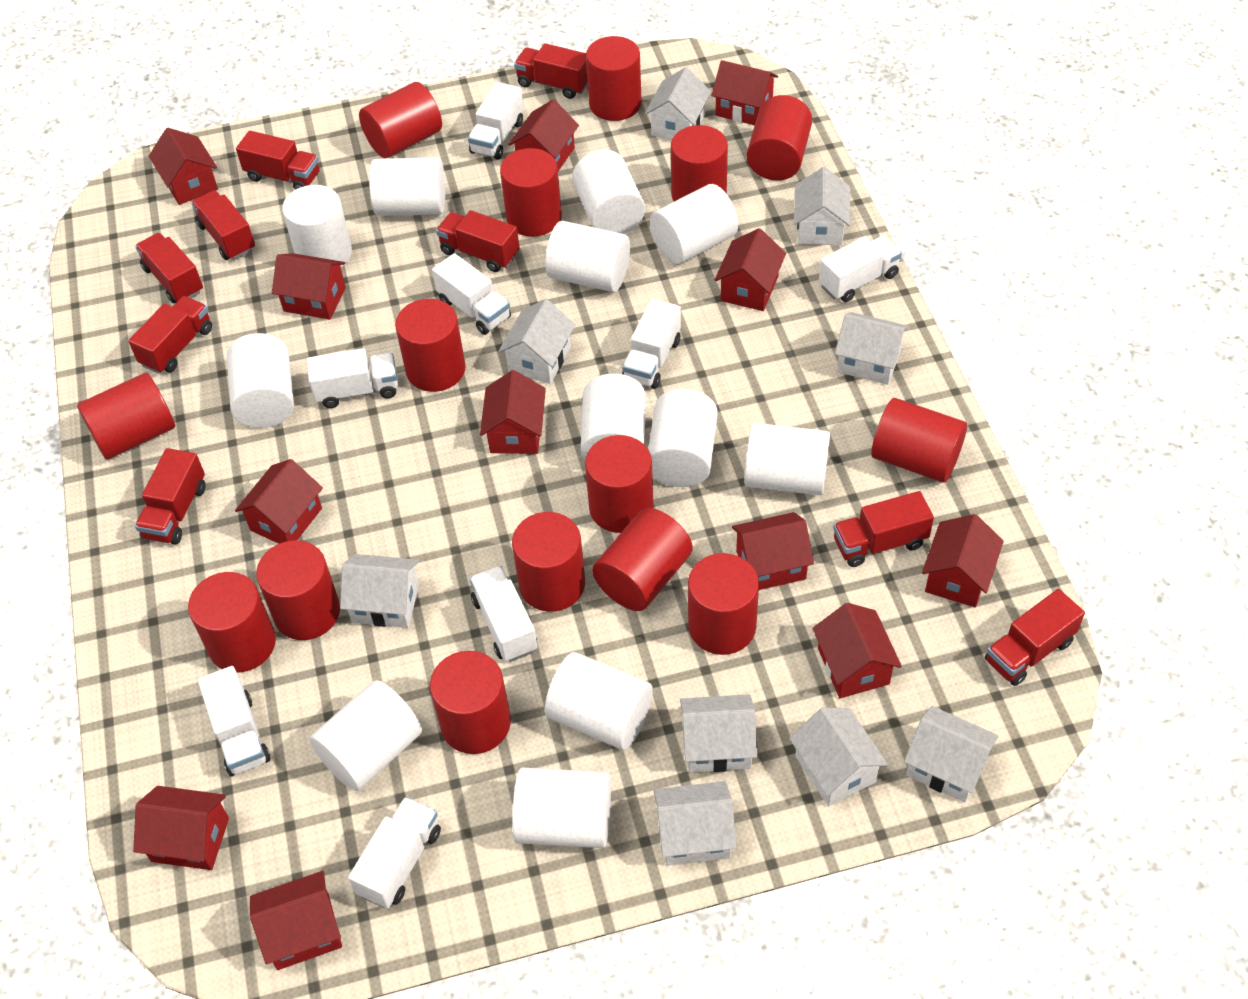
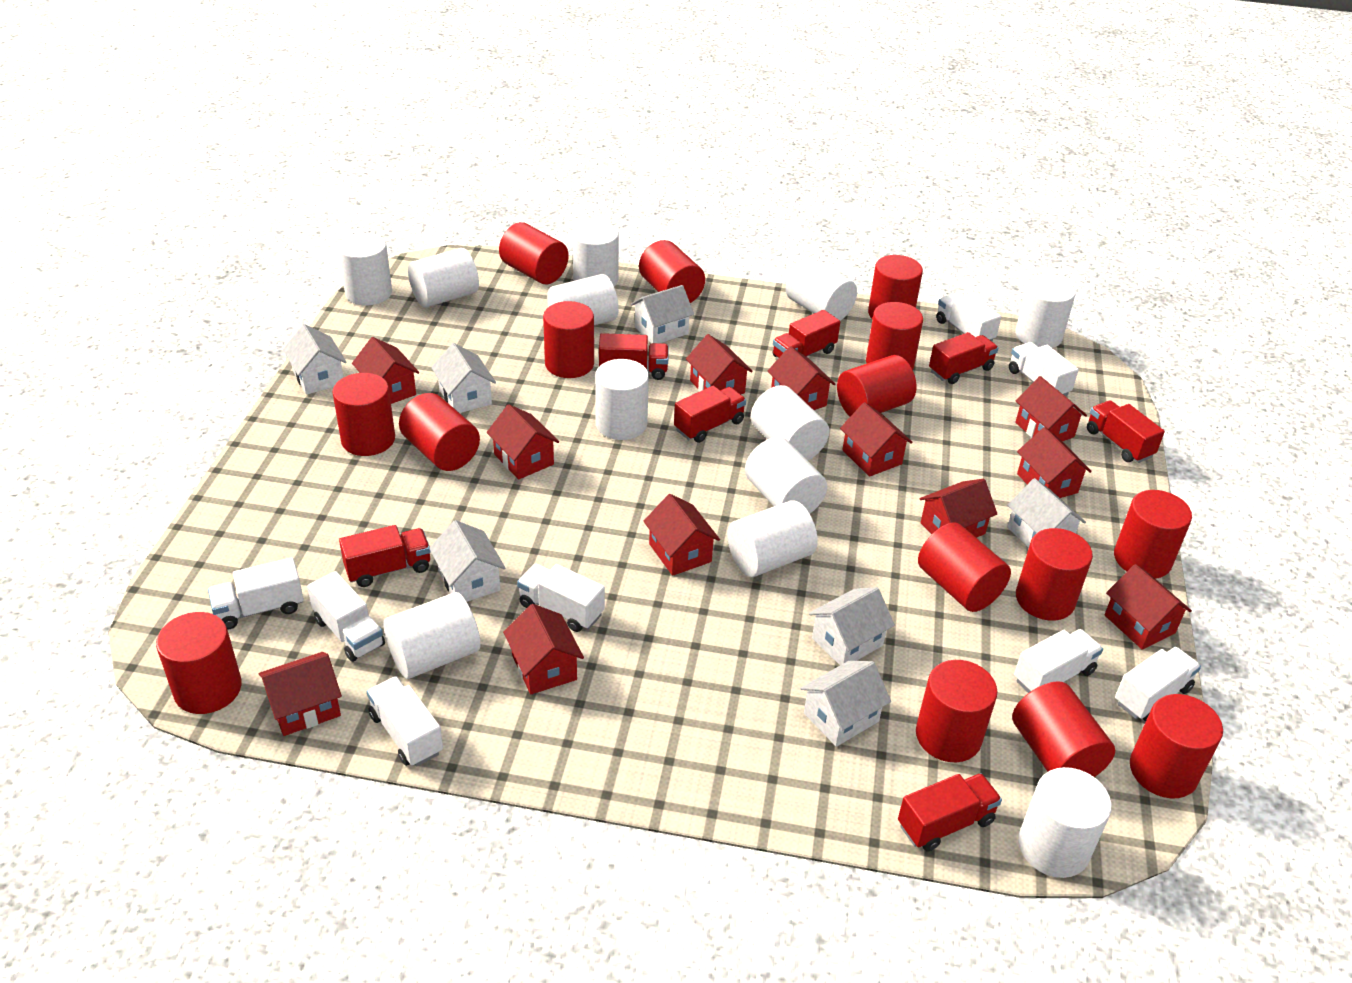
red truck: [128,296,212,374] [135,233,203,303] [135,448,206,544] [191,190,255,260] [236,131,320,190] [436,210,519,272] [514,43,588,99] [833,491,934,567] [985,589,1085,686] = 9 -> [339,525,431,587] [599,333,669,380] [674,386,746,443] [773,310,840,358] [898,773,1002,851] [929,332,998,384] [1087,400,1165,463] = 7
white house: [340,554,419,628] [498,299,575,384] [645,67,711,140] [654,781,737,866] [680,694,757,772] [789,707,888,806] [794,167,851,245] [835,312,909,385] [904,706,999,803] = 9 -> [283,324,347,395] [429,520,505,602] [431,343,496,413] [631,285,694,343] [800,661,891,747] [809,587,895,665] [1007,478,1086,548] = 7

